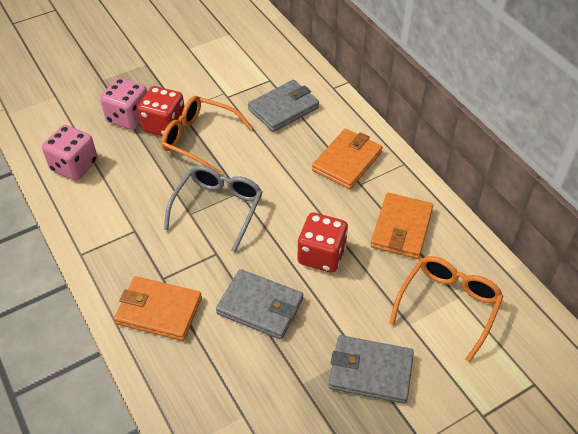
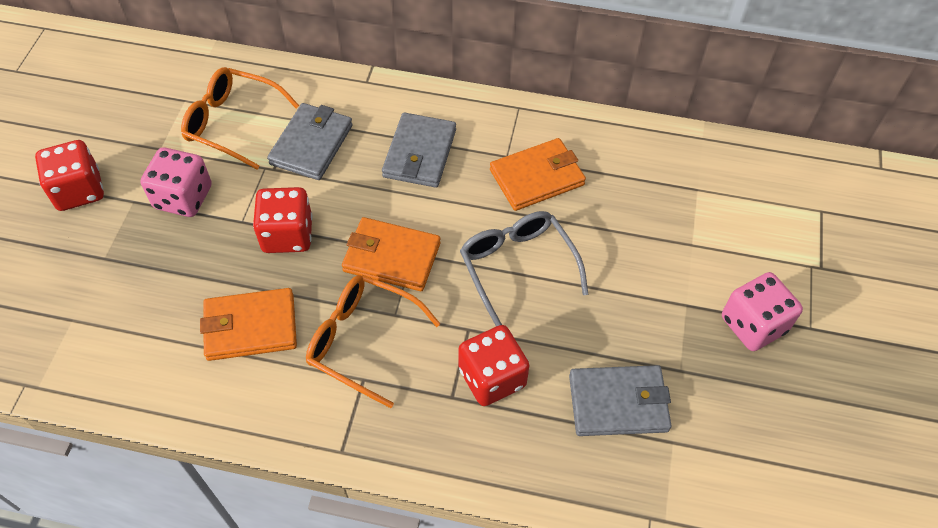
red dice: [137,86,184,136] [298,213,348,273] = 2 -> [35,140,104,211] [253,187,312,253] [459,325,530,406] = 3

